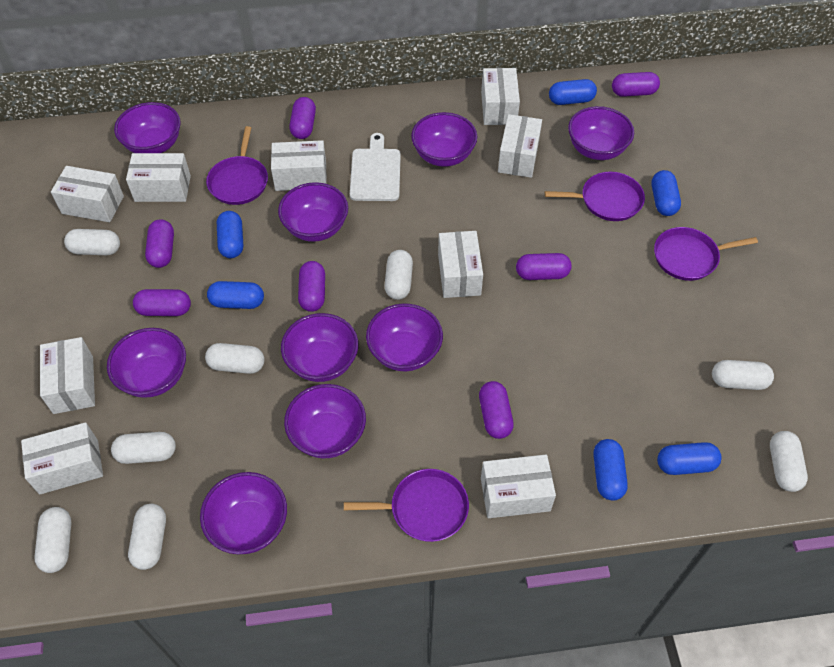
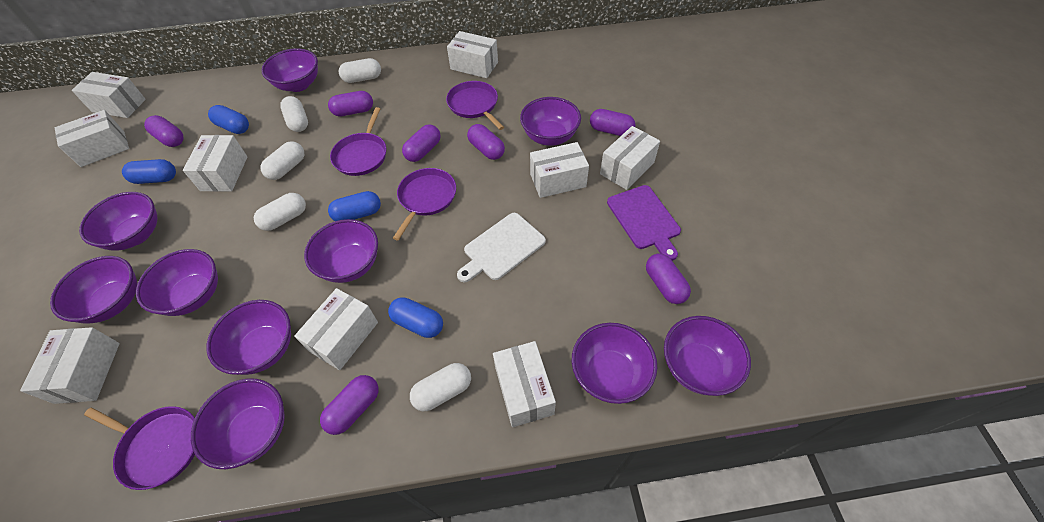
blue capsule: [207,281,264,309] [217,211,243,258] [549,79,597,105] [593,439,628,501] [651,170,681,216] [657,442,722,475] = 6 -> [122,159,176,184] [208,105,249,134] [328,191,381,221] [388,297,443,338] = 4
purple bowl: [107,328,186,398] [114,102,181,153] [200,472,287,554] [278,182,348,242] [281,313,358,382] [284,384,366,458] [366,304,443,371] [411,112,477,167] [568,106,634,160] = 9 -> [50,256,137,323] [79,192,157,251] [136,249,218,316] [191,378,285,469] [206,300,291,375] [261,48,318,92] [304,219,378,283] [520,97,581,146] [572,323,657,404] [664,316,751,396] = 10
purple cutting board: none = 0 -> [607,185,681,261] = 1
white capsule: [34,507,71,573] [64,229,120,255] [111,432,176,464] [128,504,166,570] [205,343,265,374] [384,250,413,300] [712,360,774,390] [770,431,808,492] = 8 -> [254,193,306,231] [260,141,304,180] [280,96,308,132] [338,58,381,83] [410,363,471,411] = 5

